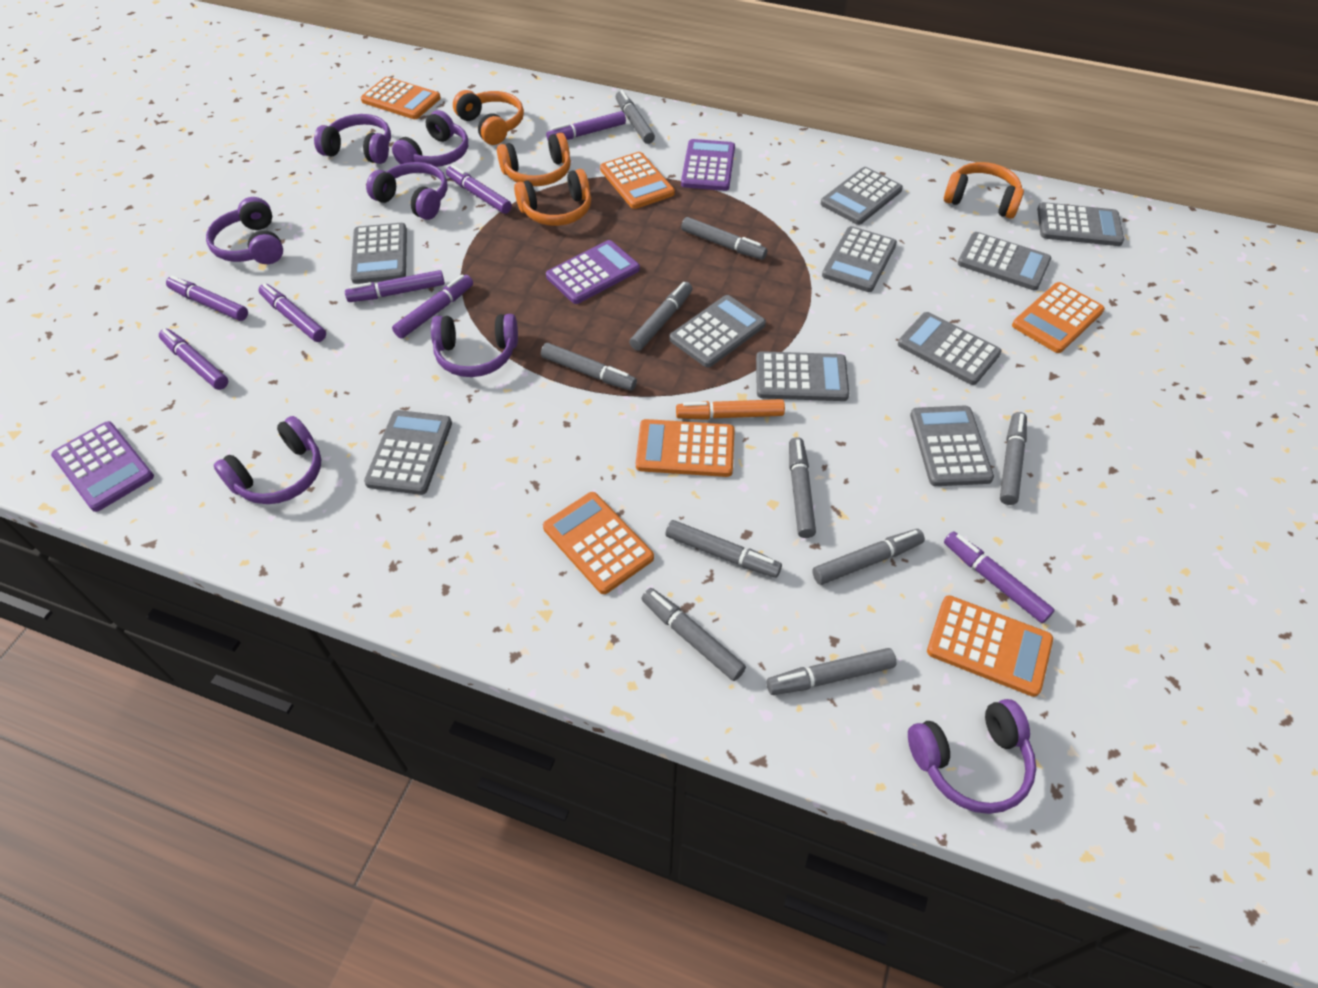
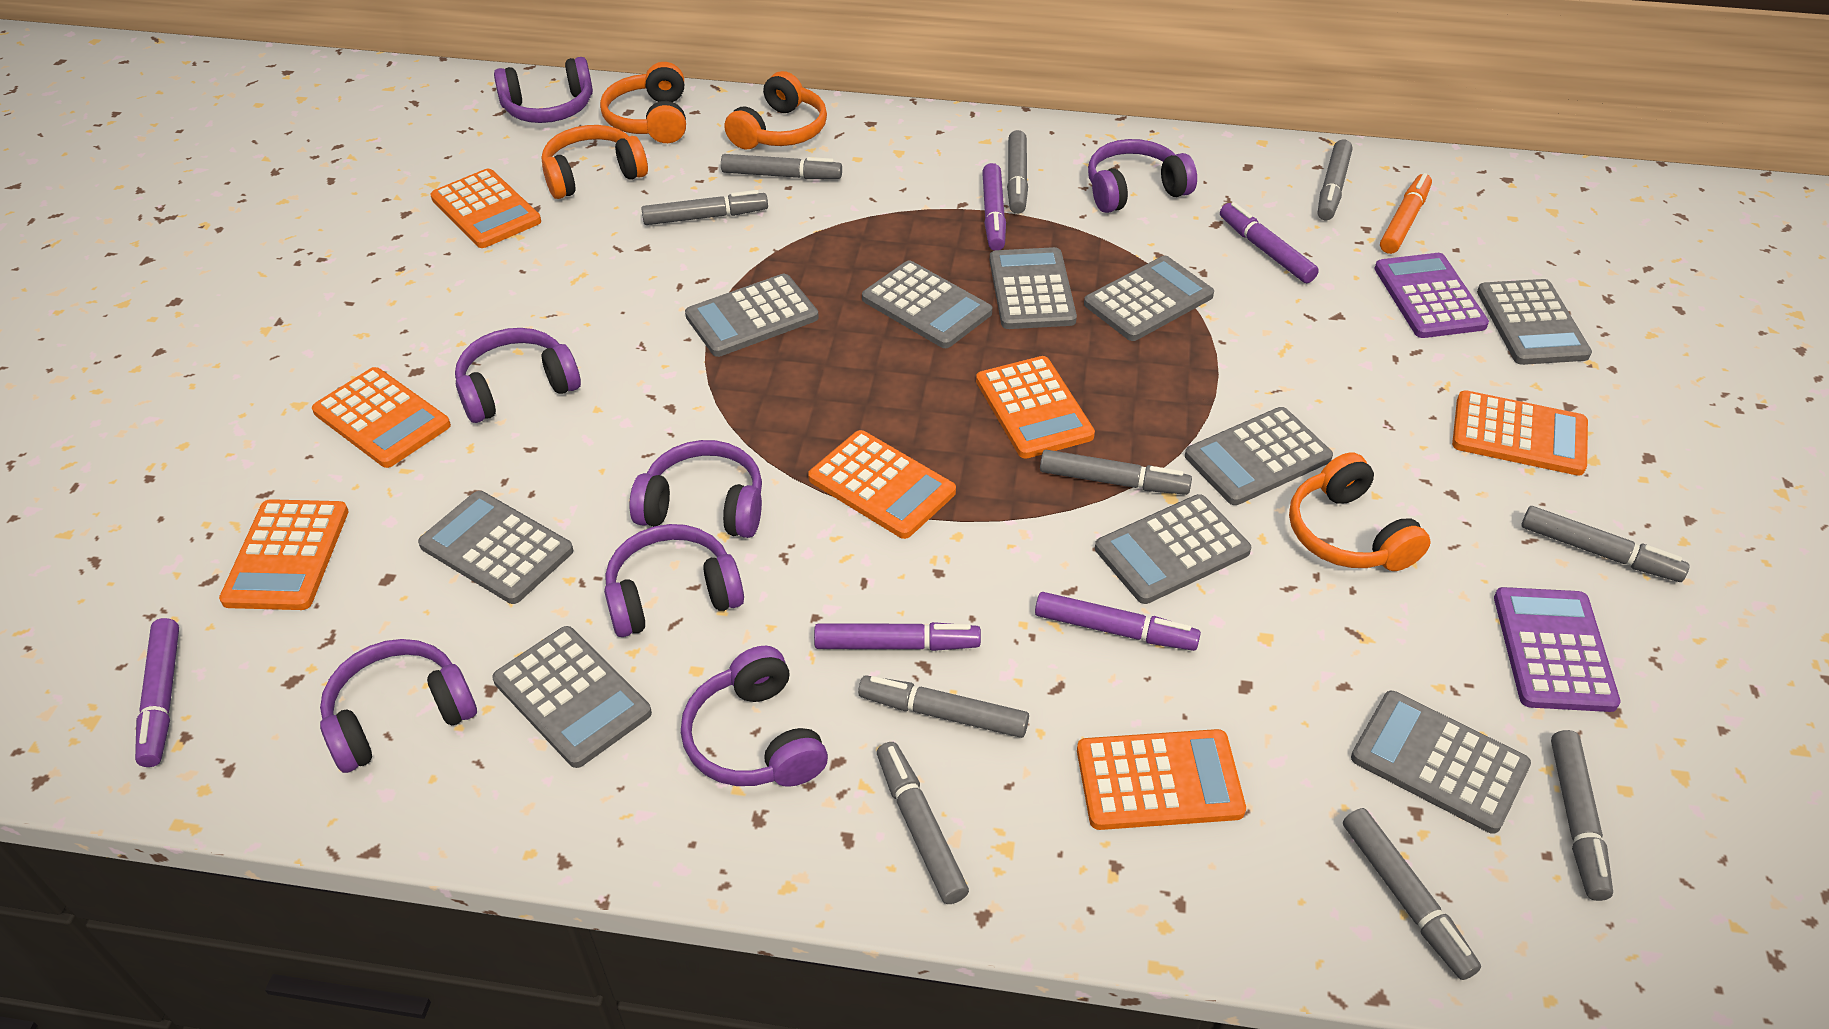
orange calculator: [361,77,441,119] [543,492,654,594] [600,152,675,209] [636,419,735,477] [927,595,1053,697] [1012,282,1105,353] = 6 -> [219,499,349,610] [312,367,451,468] [430,169,541,248] [808,430,956,539] [976,356,1095,459] [1077,729,1246,830] [1452,391,1588,476] = 7
purple calculator: [51,421,154,512] [546,240,640,304] [681,139,735,191] = 3 -> [1374,253,1489,338] [1494,587,1621,712] = 2
purple marker: [159,329,228,390] [166,276,248,321] [259,283,326,342] [345,270,445,302] [392,275,473,338] [446,165,512,214] [546,111,626,140] [944,531,1055,623] = 8 -> [135,618,179,767] [814,622,981,651] [982,163,1006,251] [1035,592,1201,651] [1220,202,1319,283] = 5

